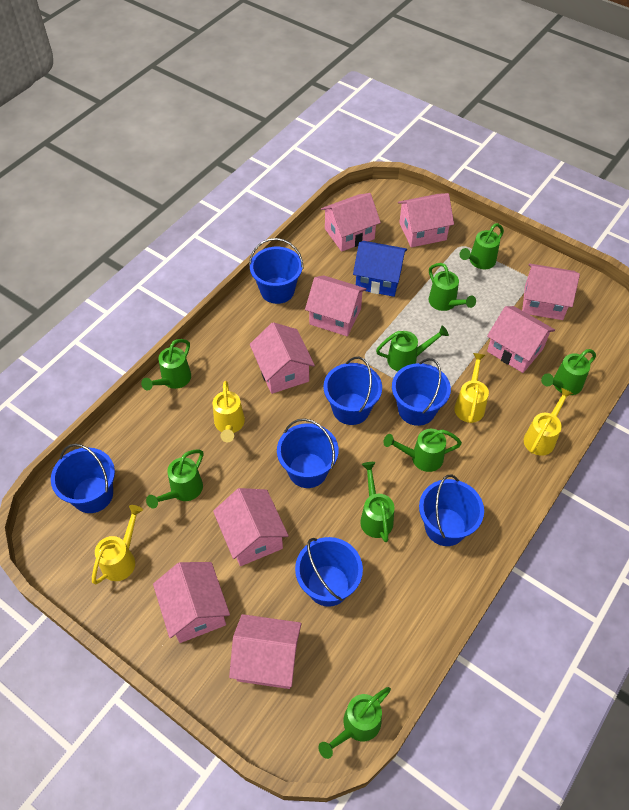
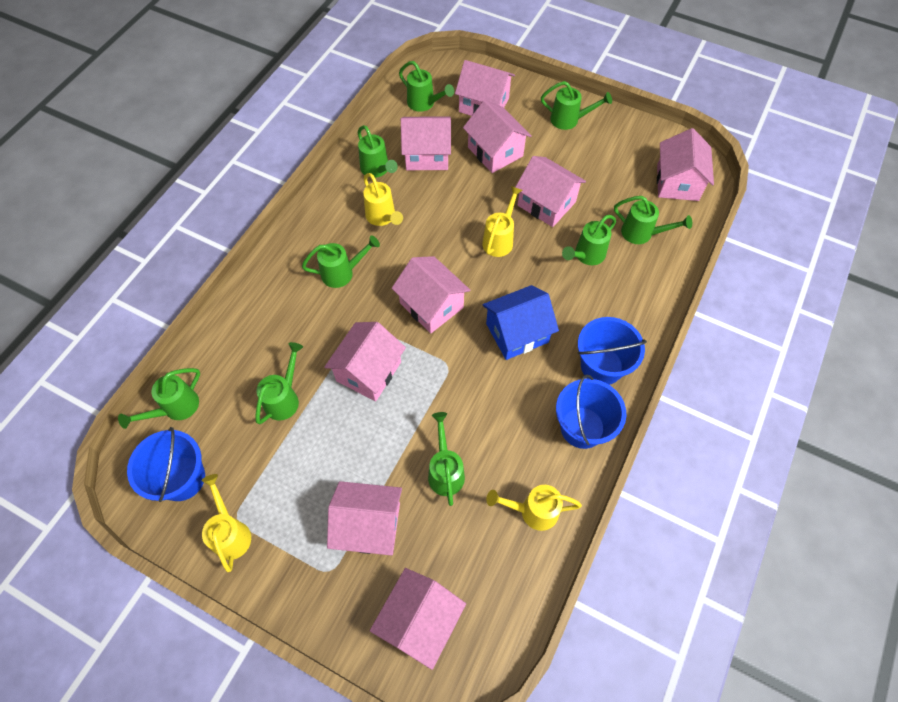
blue bucket: [51,444,115,513] [249,238,303,304] [277,418,339,488] [295,537,363,607] [323,357,382,425] [392,358,451,426] [419,474,484,546] = 7 -> [127,427,205,502] [556,375,626,449] [578,317,647,385] = 3

